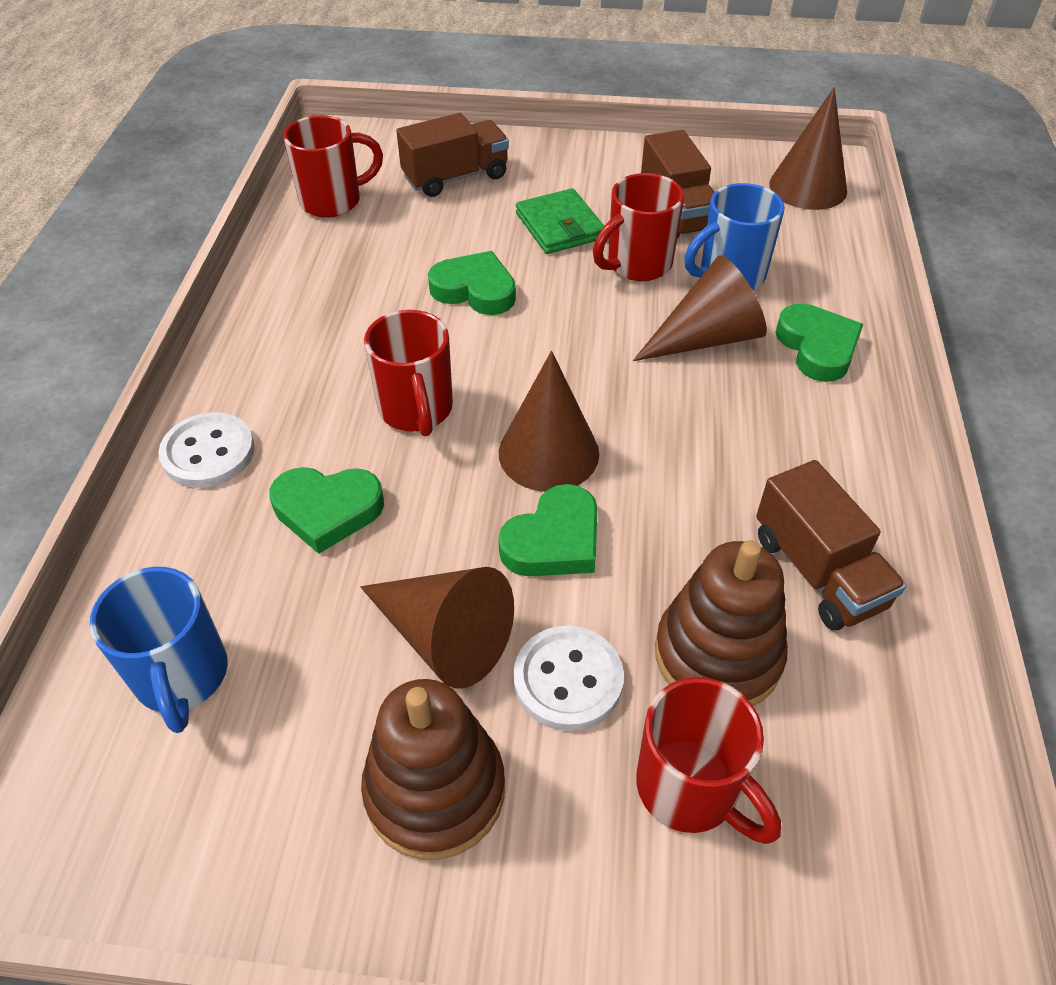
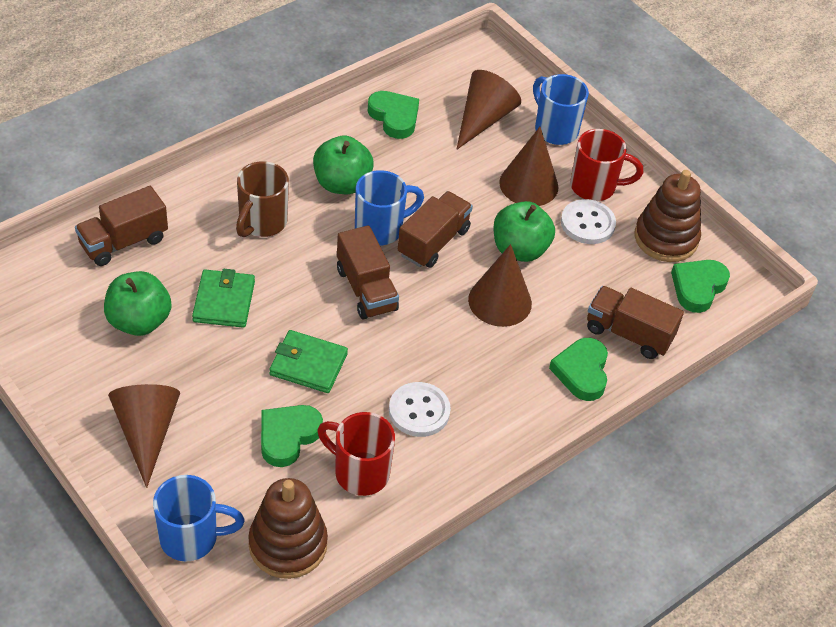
blue mug: [89,567,228,733] [685,183,785,289] = 2 -> [153,475,245,562] [355,170,424,245] [533,74,589,145] = 3
brown mug: none = 0 -> [236,161,289,237] = 1
brown truck: [396,113,509,197] [641,130,715,238] [756,460,906,630] = 3 -> [75,186,168,266] [337,225,399,320] [398,191,473,268] [587,286,684,359] = 4
green apple: none = 0 -> [104,271,171,336] [313,136,374,194] [493,201,555,262] = 3
green wallet: [516,188,604,254] = 1 -> [192,269,255,328] [269,330,348,393] = 2
red mug: [283,115,383,218] [364,310,453,436] [593,173,684,281] [636,677,781,844] = 4 -> [318,412,395,496] [570,129,643,201] = 2

